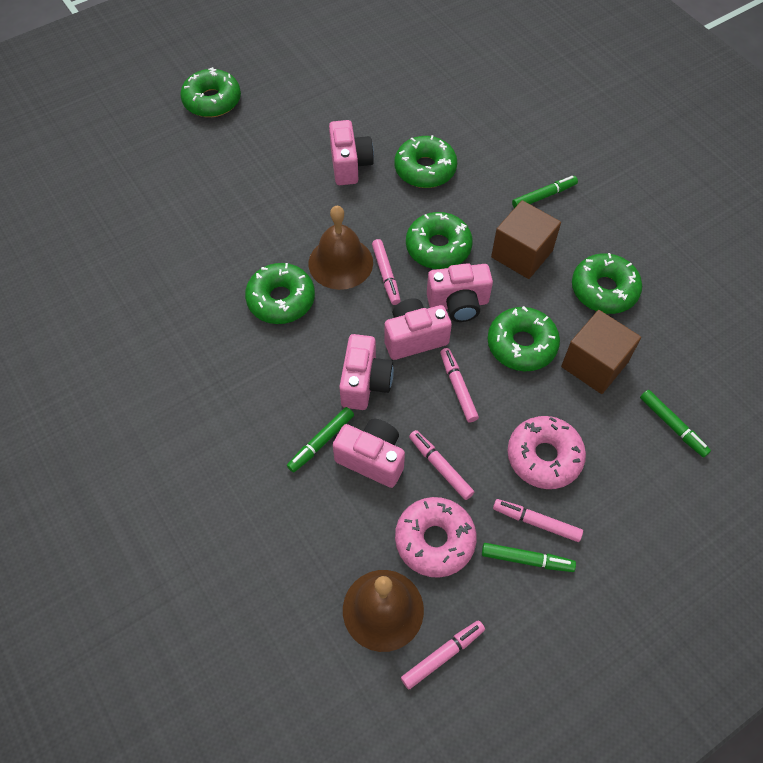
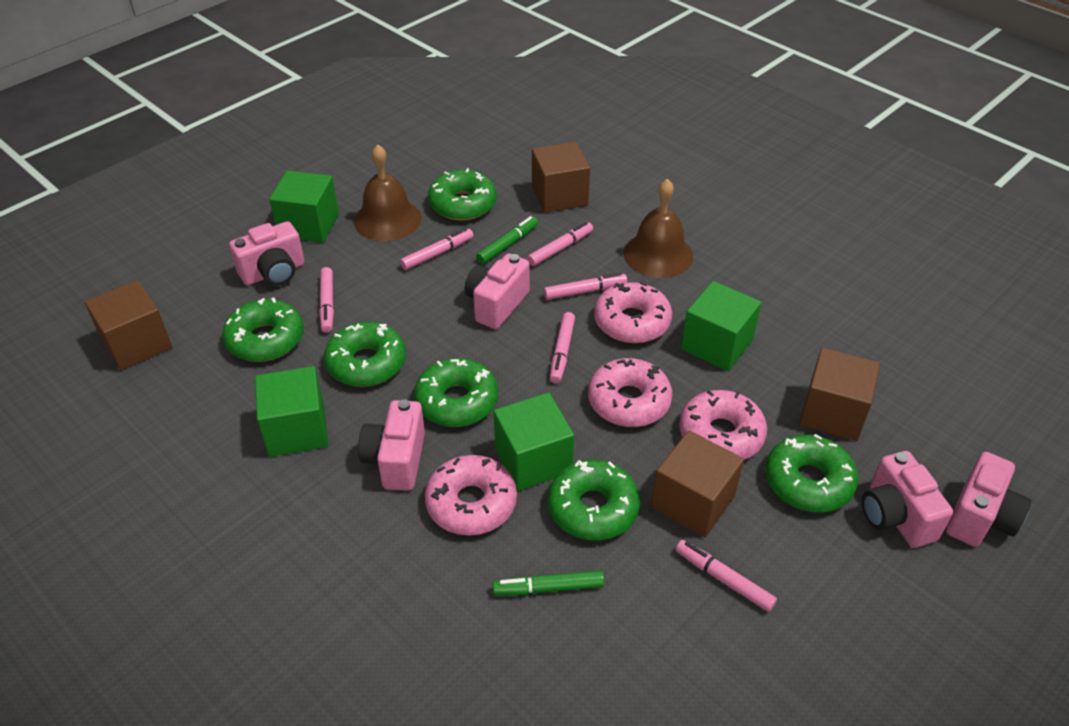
brown cube: [491,200,561,279] [561,310,641,394] = 2 -> [85,280,172,370] [532,142,590,213] [651,431,744,537] [800,348,880,441] = 4
green cube: none = 0 -> [255,366,328,457] [269,171,339,243] [493,392,574,491] [681,281,761,371] = 4
green marker: [287,407,354,473] [482,543,576,572] [512,176,578,208] [640,390,711,458] = 4 -> [476,216,538,264] [493,571,604,595] = 2
pink donut: [395,497,477,578] [507,416,586,489] = 2 -> [425,455,517,536] [588,358,673,427] [594,282,672,343] [679,390,767,460] = 4
pink marker: [372,239,401,305] [401,620,485,690] [409,430,474,500] [440,348,479,422] [493,499,583,542] = 5 -> [319,267,334,333] [400,228,473,270] [527,222,593,266] [544,272,627,300] [550,312,575,383] [676,540,777,612] = 6

